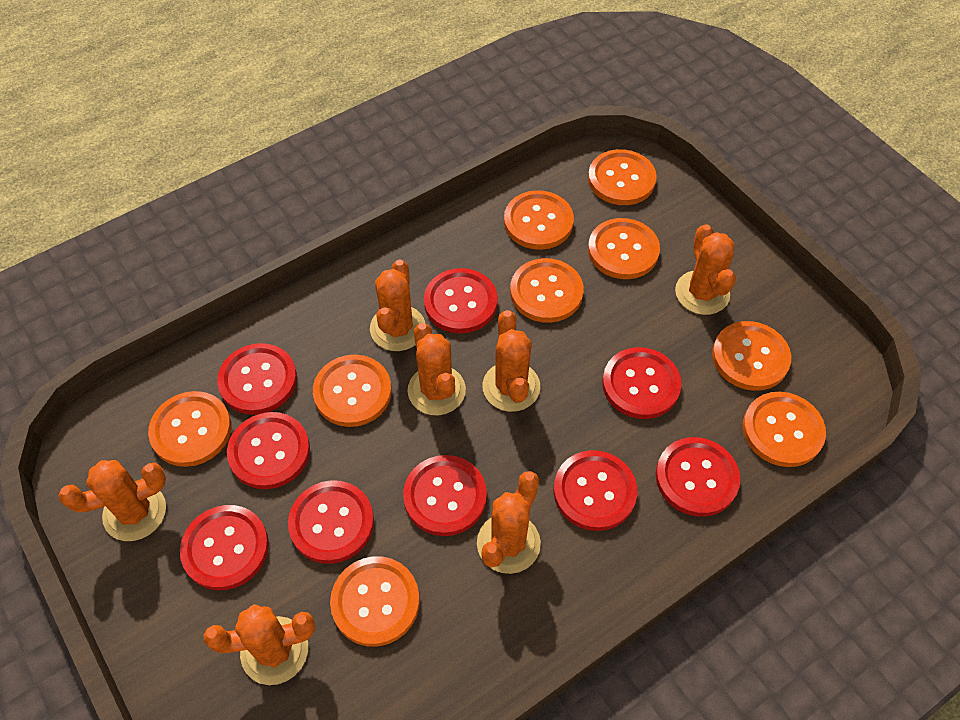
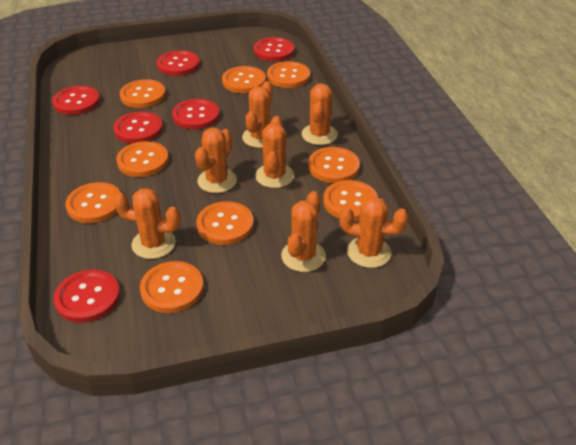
red button: [180,505,269,590] [217,343,297,415] [227,412,310,489] [288,480,374,564] [403,455,487,536] [424,268,498,334] [553,450,637,531] [602,347,682,419] [656,437,740,517] = 9 -> [52,86,100,115] [54,269,120,323] [113,111,163,144] [157,50,200,76] [172,99,220,130] [254,37,294,62] = 6

